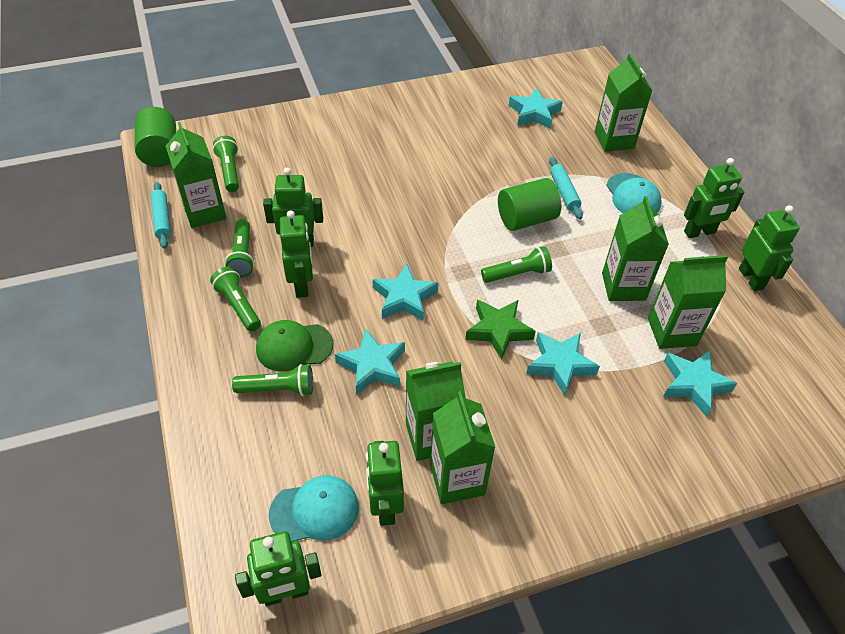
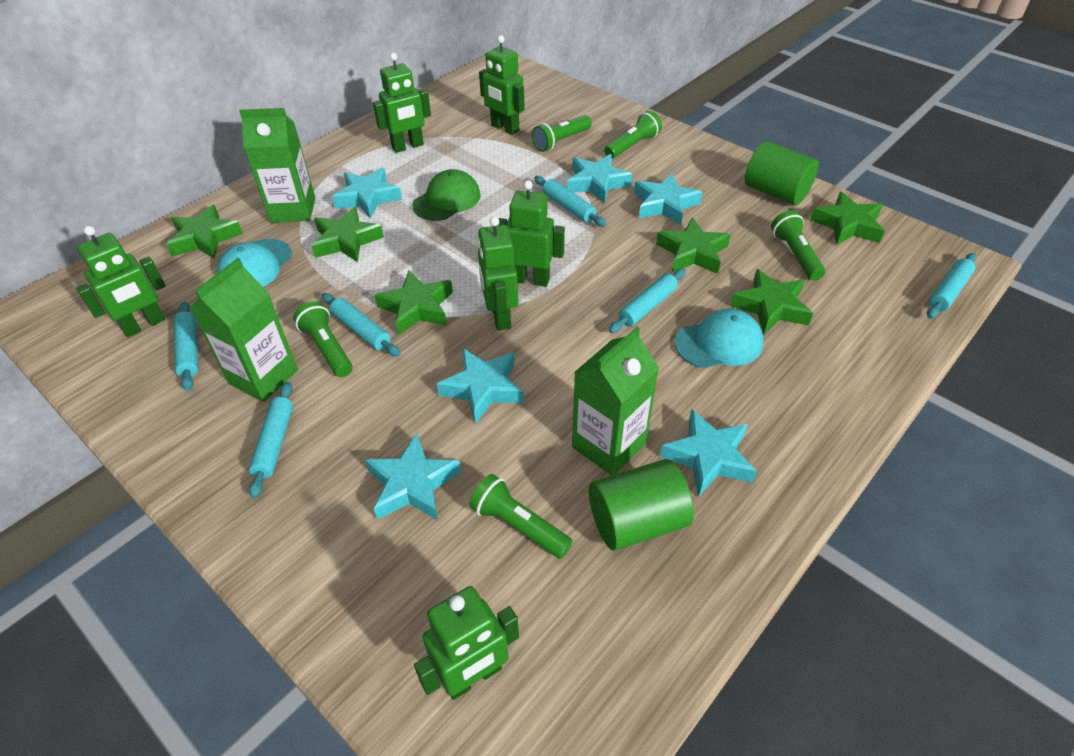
green carton: [165,122,226,228] [406,361,466,461] [430,391,495,504] [595,53,653,152] [602,196,669,301] [648,255,728,349] = 6 -> [189,258,298,402] [239,108,315,223] [572,327,659,476] = 3
green star: [465,300,536,360] = 1 -> [166,205,243,259] [312,207,384,262] [374,271,453,335] [656,217,731,274] [730,269,813,334] [810,192,885,245] = 6
turquoise rolling pin: [151,182,171,249] [549,157,583,219] = 2 -> [174,301,198,391] [249,382,293,498] [322,293,401,357] [534,176,606,227] [609,268,686,333] [927,253,976,319] = 6
turquoise star: [335,328,405,395] [372,264,438,321] [509,88,563,129] [526,332,600,396] [663,350,737,417] = 5 -> [332,168,402,218] [365,433,461,520] [437,348,524,424] [567,154,633,203] [634,173,702,225] [660,409,757,496] = 6

